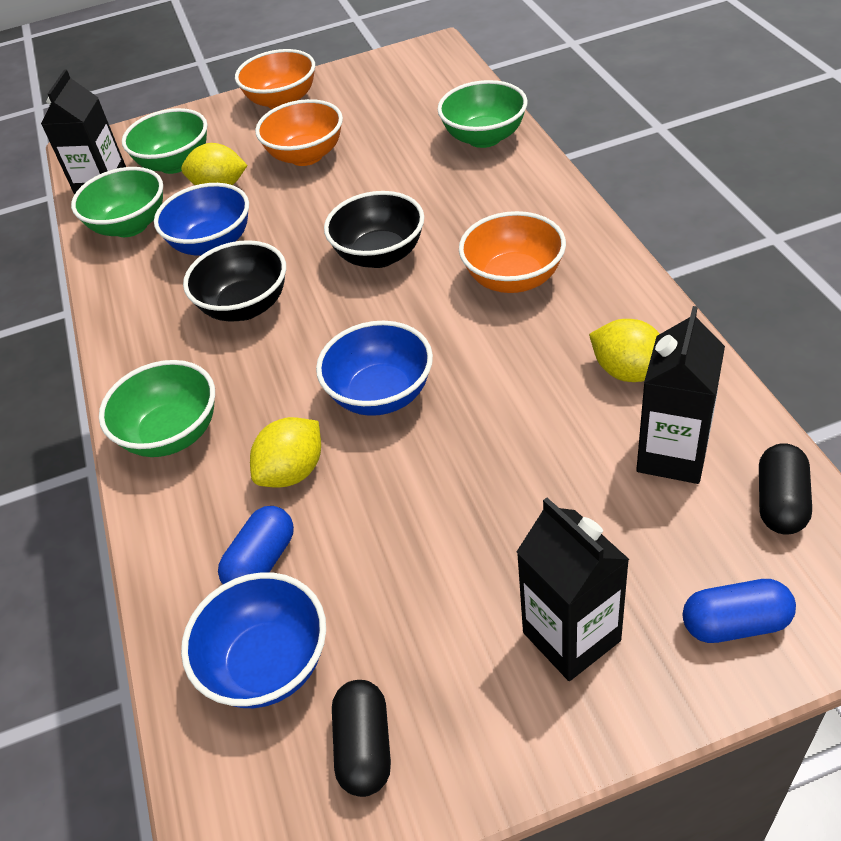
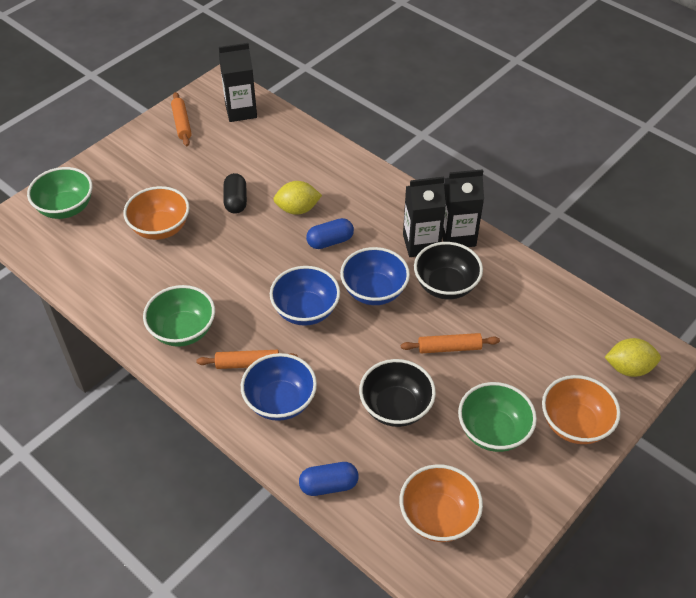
black capsule: [332,680,391,797] [759,443,812,535] = 2 -> [224,173,247,214] = 1
green bowl: [71,167,163,237] [99,360,215,457] [122,108,207,174] [437,80,528,148] = 4 -> [27,167,93,219] [143,285,215,347] [458,382,537,452] = 3
orange rolling pin: none = 0 -> [171,92,192,146] [196,350,298,369] [401,333,500,353] = 3
yellow lemon: [181,143,248,185] [250,417,321,488] [589,319,660,382] = 3 -> [273,181,322,215] [605,338,661,377] = 2

